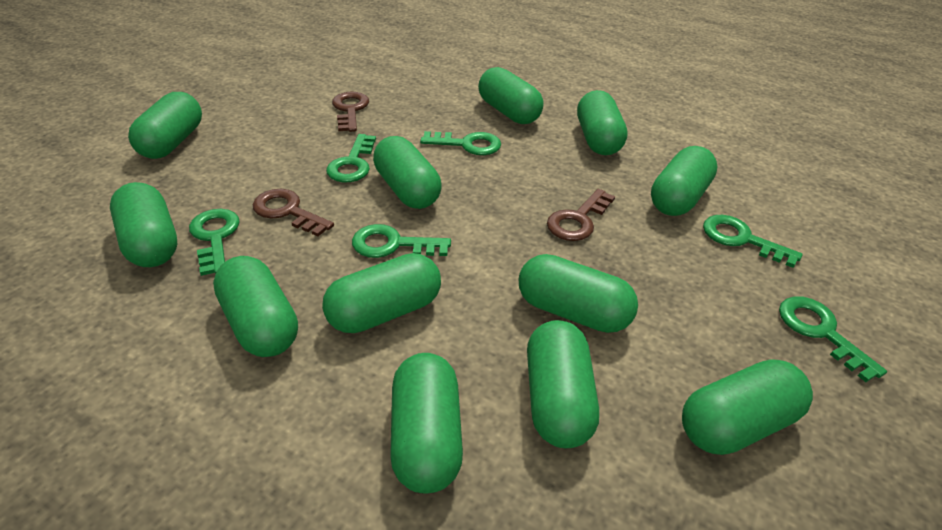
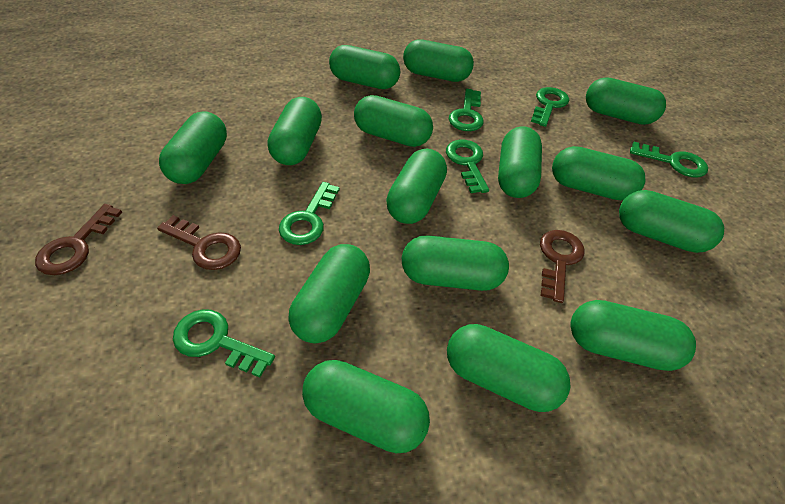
green capsule: [110,182,177,267] [128,92,202,159] [213,256,298,357] [322,253,441,333] [373,136,441,209] [390,353,463,493] [478,67,544,124] [519,254,638,333] [527,320,599,448] [577,90,628,155] [651,146,718,216] [682,359,813,455] = 12 -> [159,111,227,184] [268,97,322,165] [288,244,370,344] [302,360,430,453] [329,45,400,89] [354,95,433,147] [386,149,447,224] [402,235,509,291] [403,39,474,82] [447,324,571,412] [498,126,542,198] [552,146,645,200] [570,300,696,371] [586,77,666,125] [619,190,724,253] = 15

